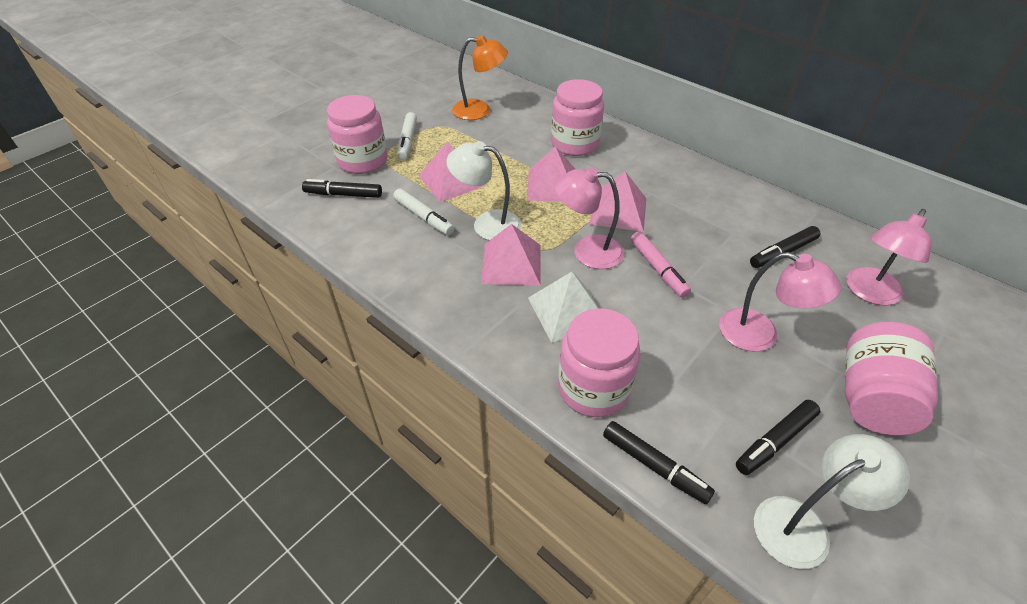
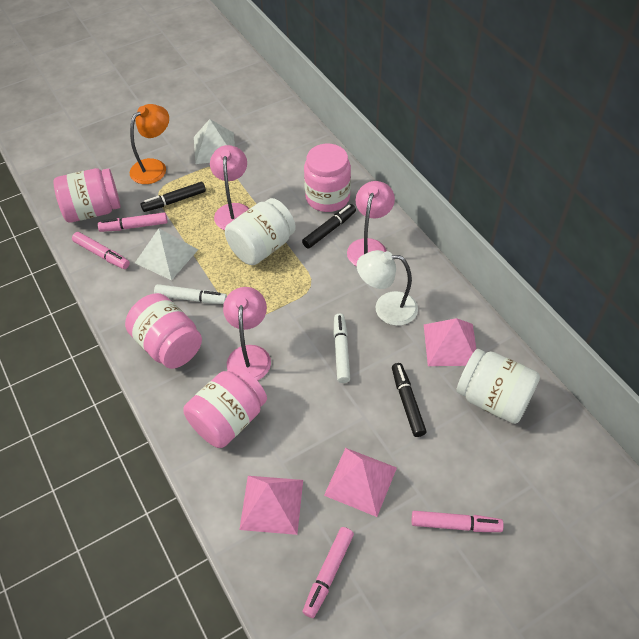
black marker: [302,179,382,198] [603,421,715,504] [736,400,820,475] [750,226,820,268] = 4 -> [141,182,206,212] [302,204,356,249] [392,363,427,437] = 3
pink marker: [631,231,691,298] = 1 -> [72,232,130,269] [98,212,167,232] [303,527,354,618] [412,511,504,532] = 4
pink pyramid: [418,141,485,202] [481,224,541,285] [527,146,575,202] [589,171,647,232] = 4 -> [239,476,303,535] [324,448,397,517] [424,318,476,366] = 3
white jar: none = 0 -> [225,198,296,265] [456,349,540,424] = 2
white lamp: [446,141,522,240] [754,434,910,569] = 2 -> [357,250,418,326] = 1
white pyramid: [528,272,599,343] = 1 -> [135,229,198,281] [194,119,235,164] = 2

